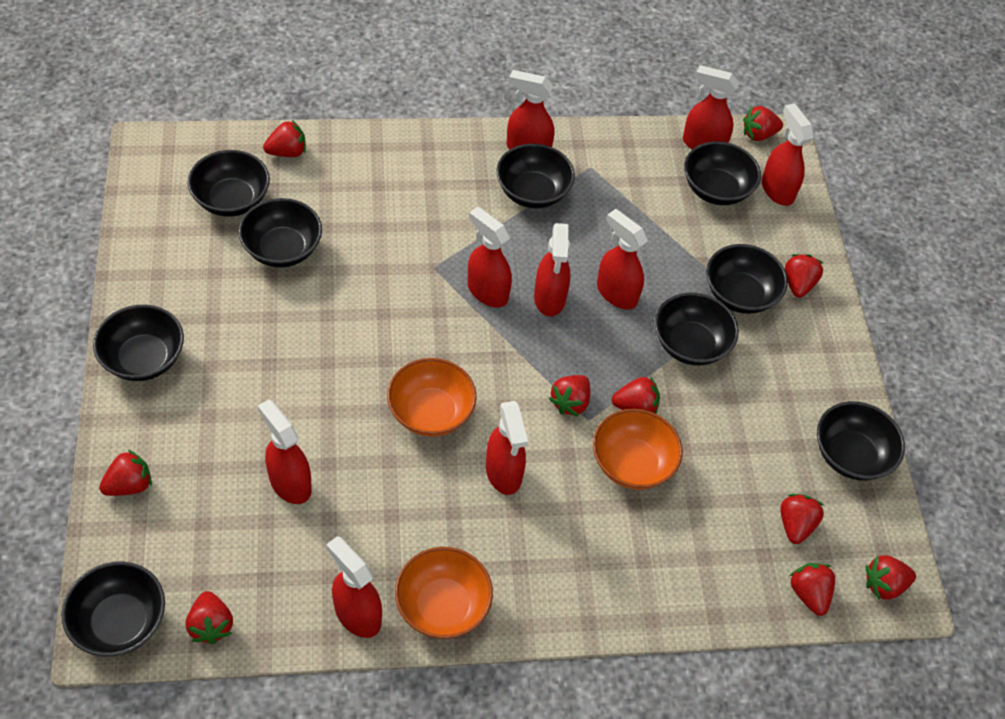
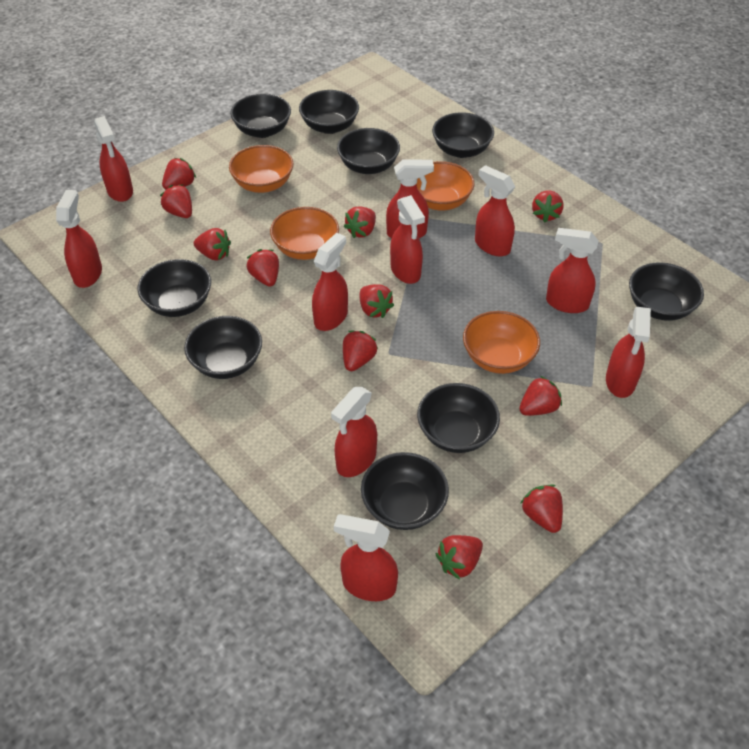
orange bowl: [387,358,477,437] [395,547,493,639] [593,409,682,490] = 3 -> [229,145,294,193] [270,207,339,260] [417,161,475,211] [463,311,540,374] = 4
red spray bottle: [258,399,312,504] [326,536,382,638] [467,207,512,308] [486,401,528,495] [507,70,554,150] [534,223,570,317] [597,209,648,309] [683,65,739,149] [762,103,814,206] = 9 -> [56,190,102,288] [94,116,133,202] [312,233,348,331] [331,387,377,477] [334,514,398,601] [386,159,434,238] [390,195,425,284] [475,165,515,256] [546,228,599,313] [606,307,651,398] = 10
red strawberry: [99,450,152,496] [186,591,233,644] [263,120,306,157] [549,375,590,416] [611,376,660,414] [743,106,783,141] [780,494,824,544] [785,254,823,298] [790,563,835,616] [866,555,916,600] = 10 -> [160,185,192,218] [162,158,196,190] [193,228,231,261] [247,249,279,287] [343,331,378,371] [344,206,376,238] [360,284,394,318] [435,535,483,580] [519,376,562,416] [520,484,563,533] [532,190,563,222] = 11

